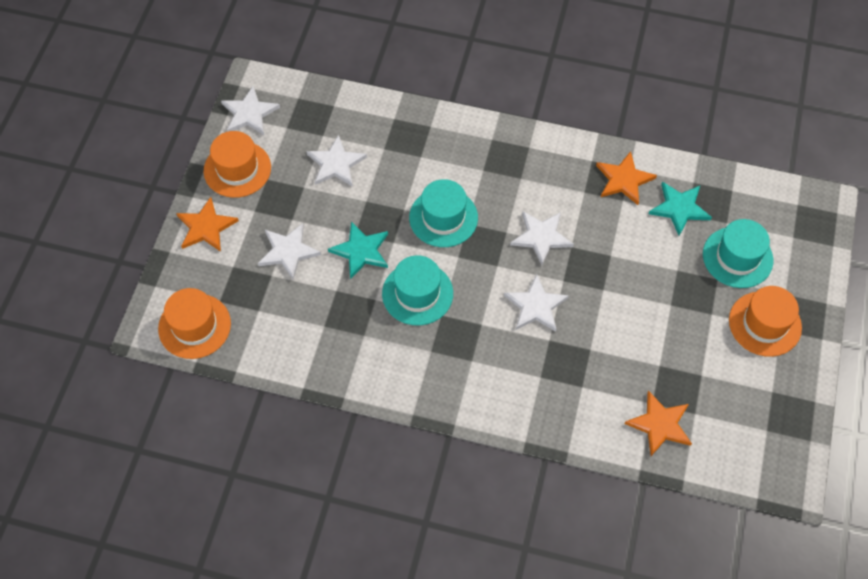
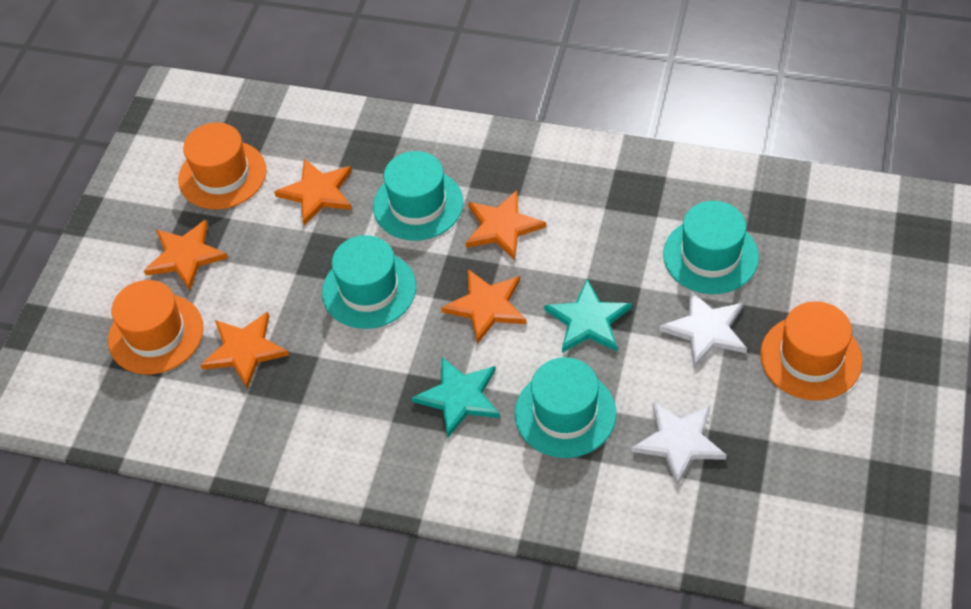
orange star: [176,197,239,252] [596,151,657,205] [624,391,692,456] = 3 -> [144,220,228,290] [200,312,289,389] [274,159,352,226] [441,269,527,344] [465,190,546,261] = 5
turquoise hat: [382,255,453,325] [409,179,478,247] [703,219,773,288] = 3 -> [322,235,416,329] [373,151,463,241] [515,357,616,458] [663,201,759,294] = 4
white star: [221,86,280,135] [258,223,321,280] [306,135,367,187] [504,274,569,332] [510,211,574,265] = 5 -> [632,402,727,486] [660,289,747,368] = 2

